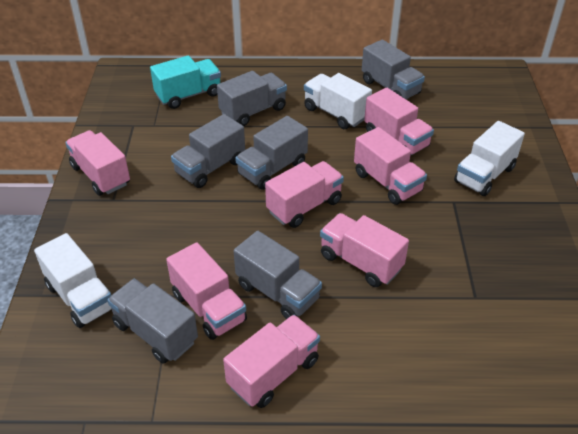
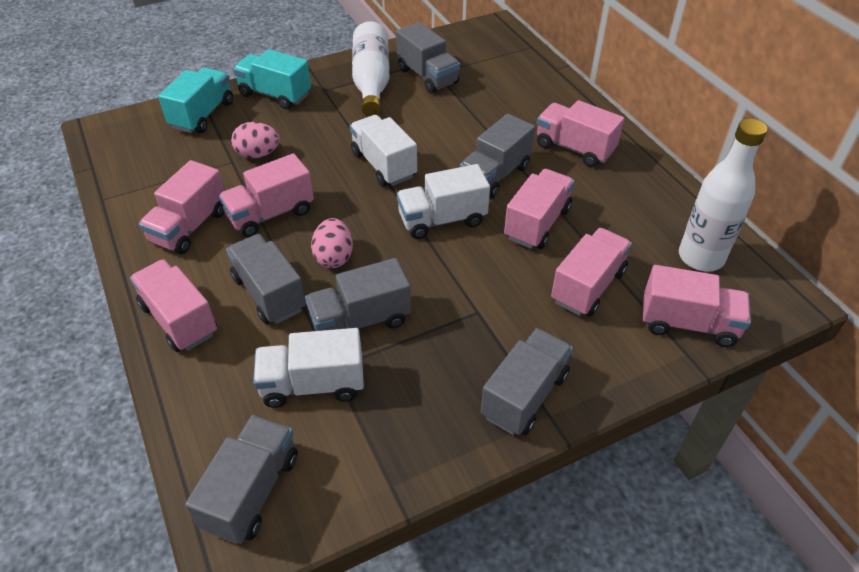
pink egg: none = 0 -> [231,122,280,158] [311,218,353,268] = 2
turquoise truck: [150,55,221,109] = 1 -> [158,68,233,133] [233,49,311,109] = 2
white bottle: none = 0 -> [352,21,390,117] [679,118,767,271] = 2

